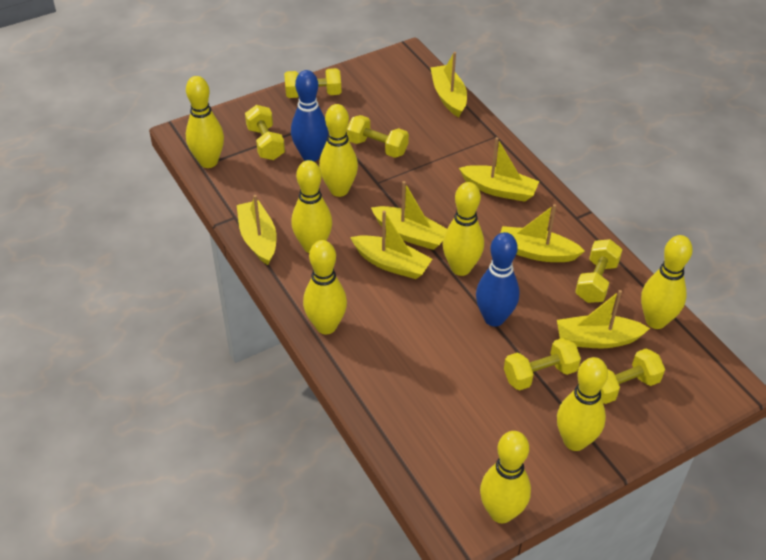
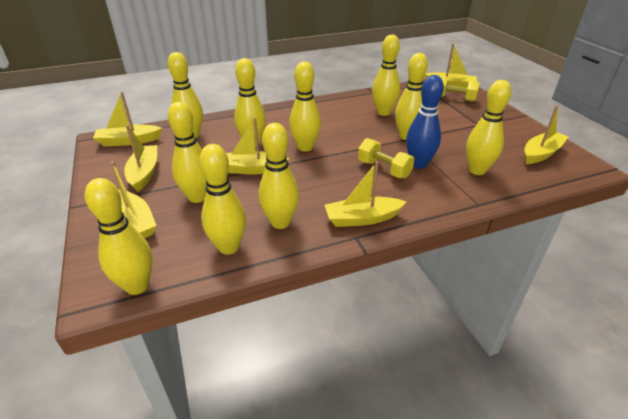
blue bowling pin: [291,70,328,161] [476,232,519,327] = 2 -> [406,75,444,169] = 1
yellow bowling pin: [186,76,224,168] [291,160,332,253] [303,240,347,334] [319,104,358,197] [443,182,484,276] [480,431,531,523] [557,357,608,451] [641,235,693,329] = 8 -> [85,178,153,295] [168,52,203,138] [168,102,207,203] [199,144,246,254] [234,58,266,147] [258,123,299,229] [289,61,321,152] [372,35,400,116] [395,53,428,140] [466,80,511,175] = 10
yellow dumbbell: [245,105,285,160] [284,68,341,98] [347,115,409,158] [504,337,581,390] [575,239,622,303] [601,349,665,404] = 6 -> [358,138,415,179] [441,77,480,102] = 2

